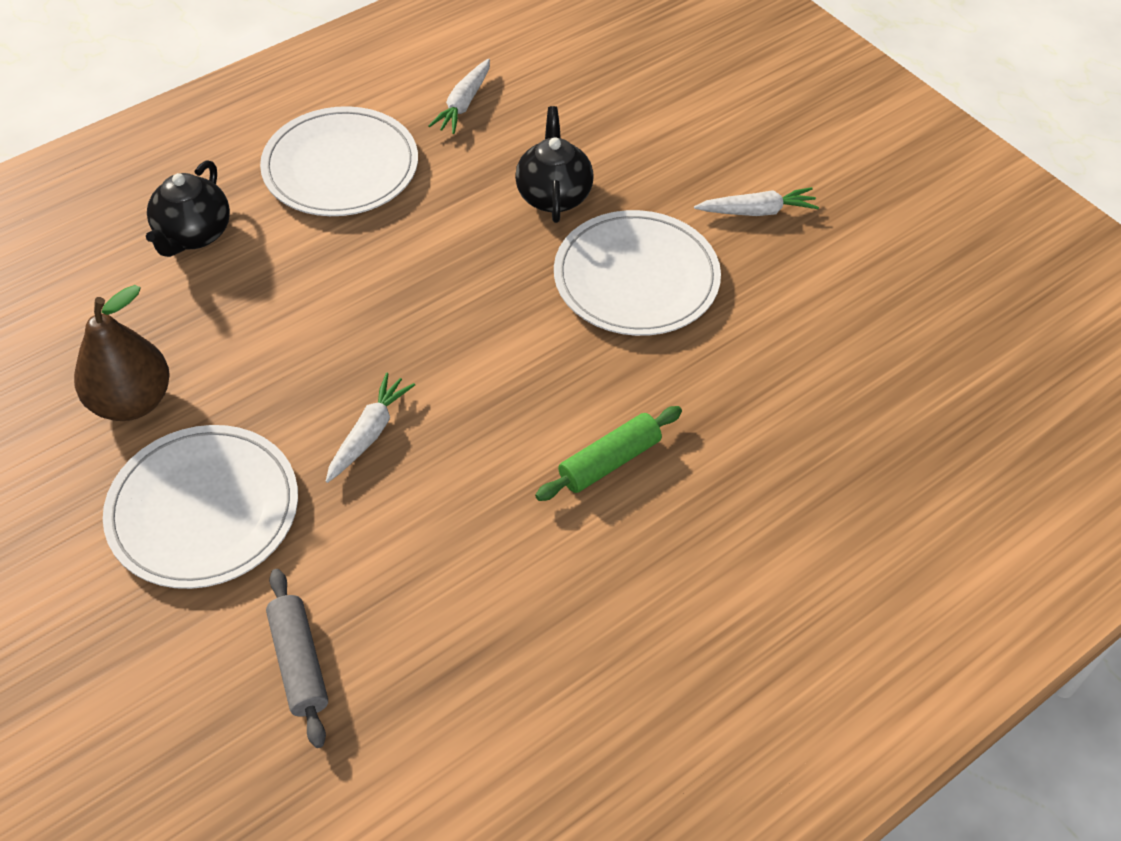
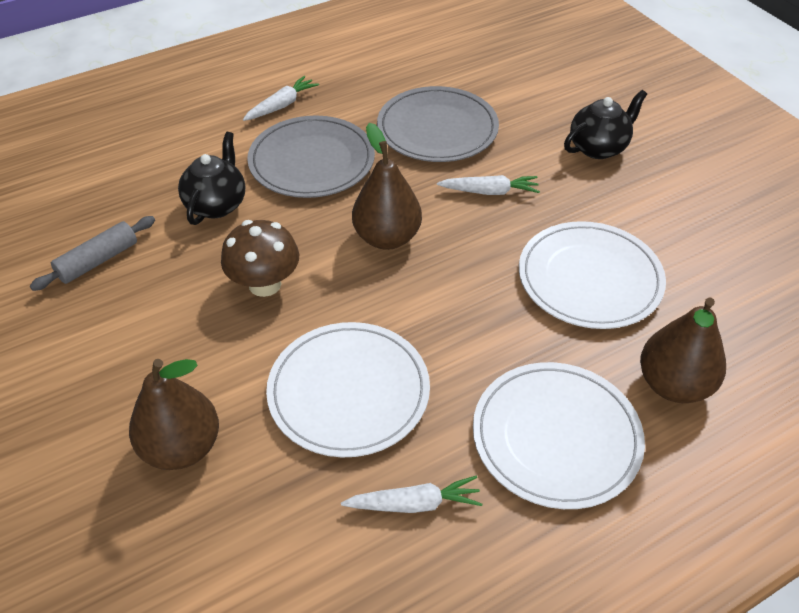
brown mushroom: none = 0 -> [221,220,299,297] = 1
brown pear: [74,285,170,421] = 1 -> [129,359,219,470] [352,123,422,250] [640,298,726,403] = 3
green rolling pin: [535,406,682,501] = 1 -> none = 0
grey plate: none = 0 -> [247,115,375,198] [377,86,499,162] = 2

